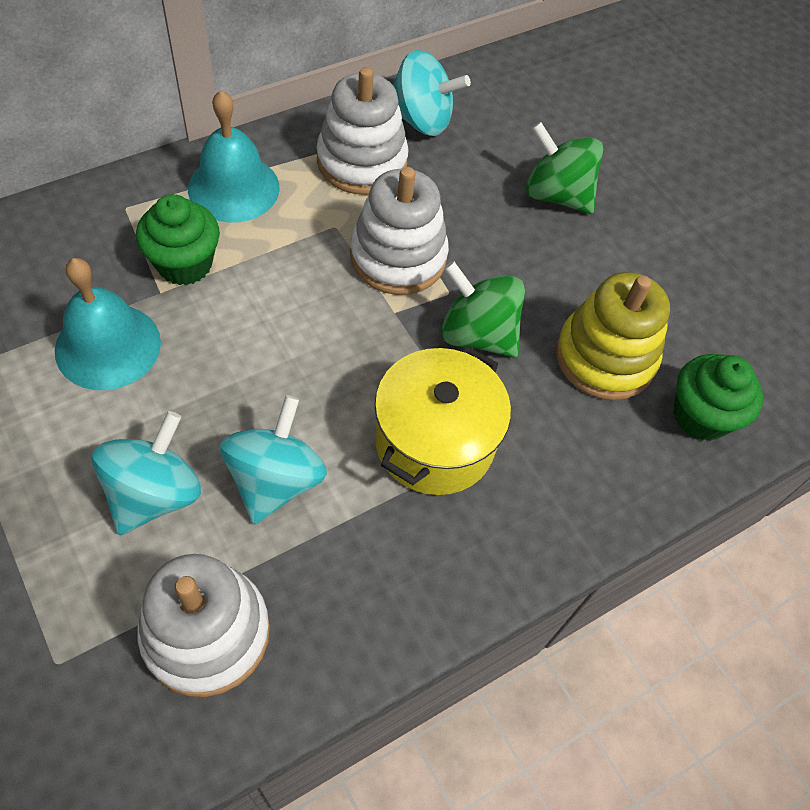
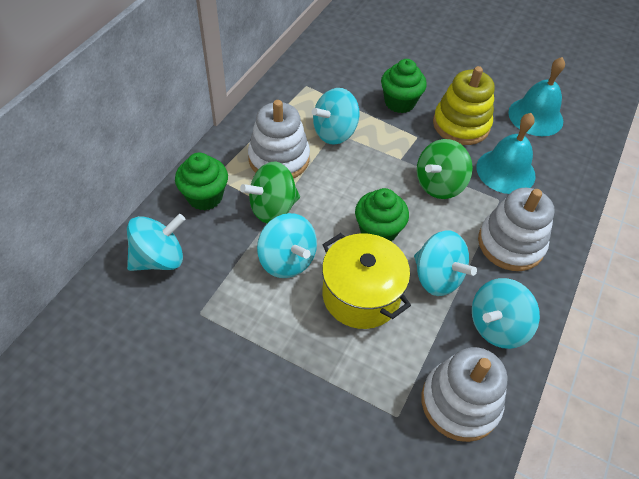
green cupcake: [136,194,220,285] [673,354,763,441] = 2 -> [175,153,228,211] [355,188,409,242] [381,59,427,113] = 3
turquoise spinning top: [92,411,201,535] [220,395,327,524] [393,50,471,136] = 3 -> [127,214,185,271] [257,213,317,278] [312,88,360,145] [414,230,477,296] [472,278,540,349] = 5

